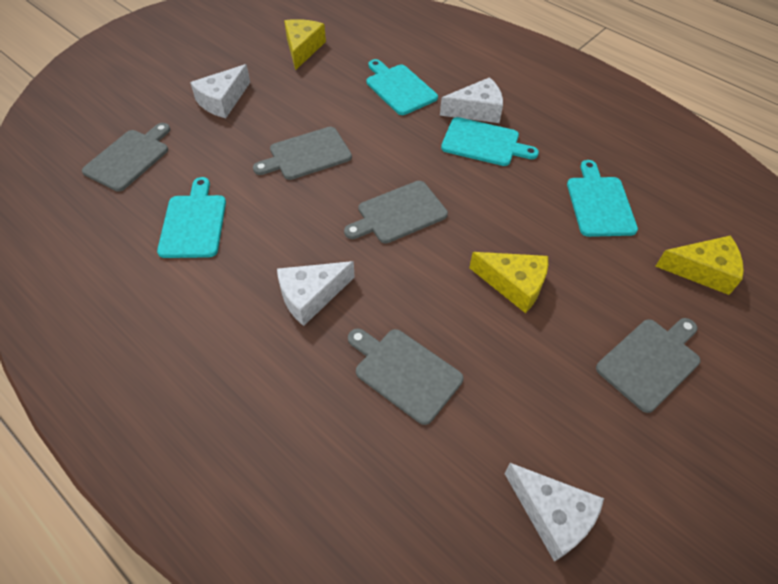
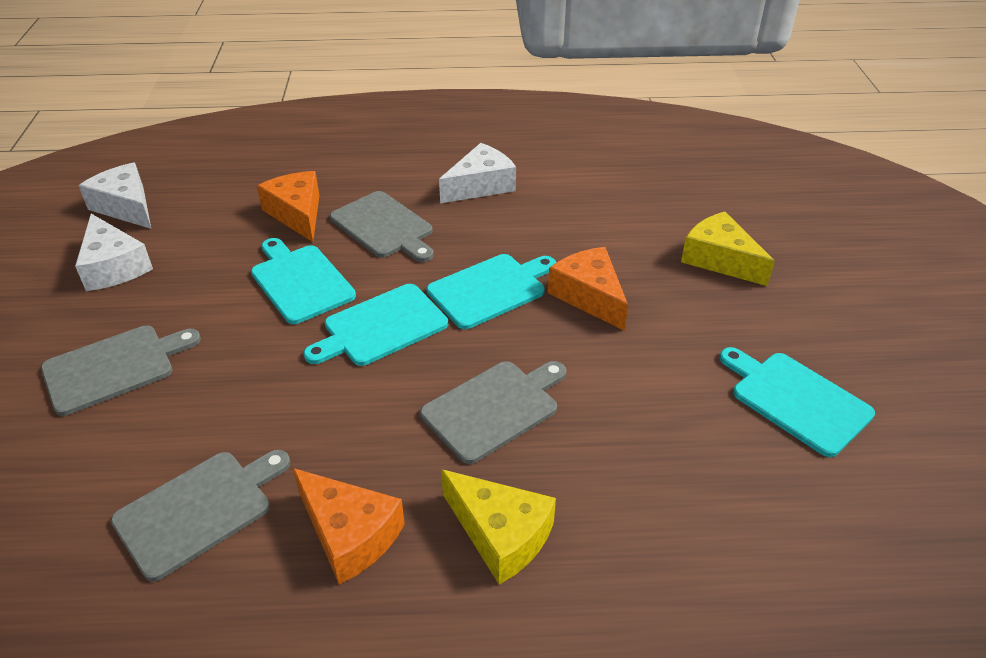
grey cutting board: [82,123,170,192] [253,127,352,180] [344,181,448,243] [348,328,464,425] [596,318,700,413] = 5 -> [41,325,201,416] [111,450,290,581] [330,191,434,262] [420,361,567,464] = 4
orange cheese: none = 0 -> [257,171,320,242] [293,468,405,584] [548,247,628,331] = 3
white cheese: [190,64,250,118] [277,261,355,326] [440,77,503,123] [504,463,604,562] = 4 -> [75,214,153,291] [78,163,151,229] [439,143,516,203] = 3
yellow cheese: [284,19,326,70] [469,252,548,313] [655,235,744,295] = 3 -> [441,469,556,585] [681,212,775,286] = 2

